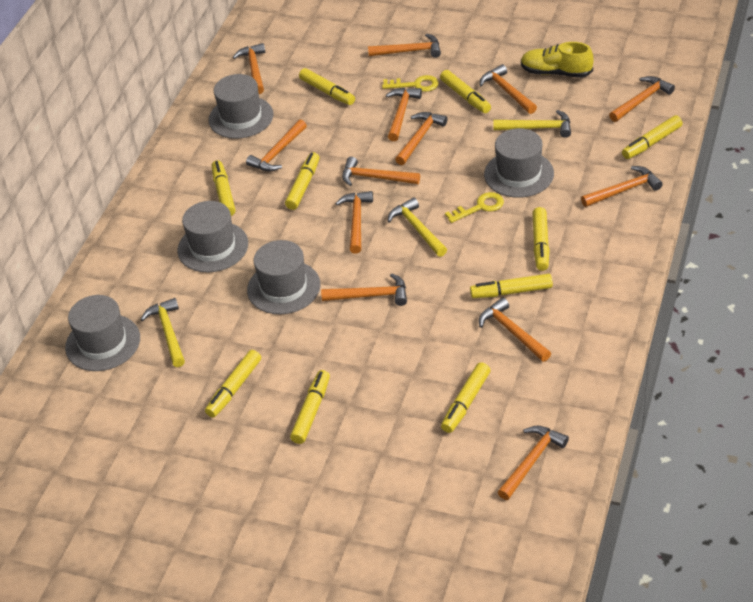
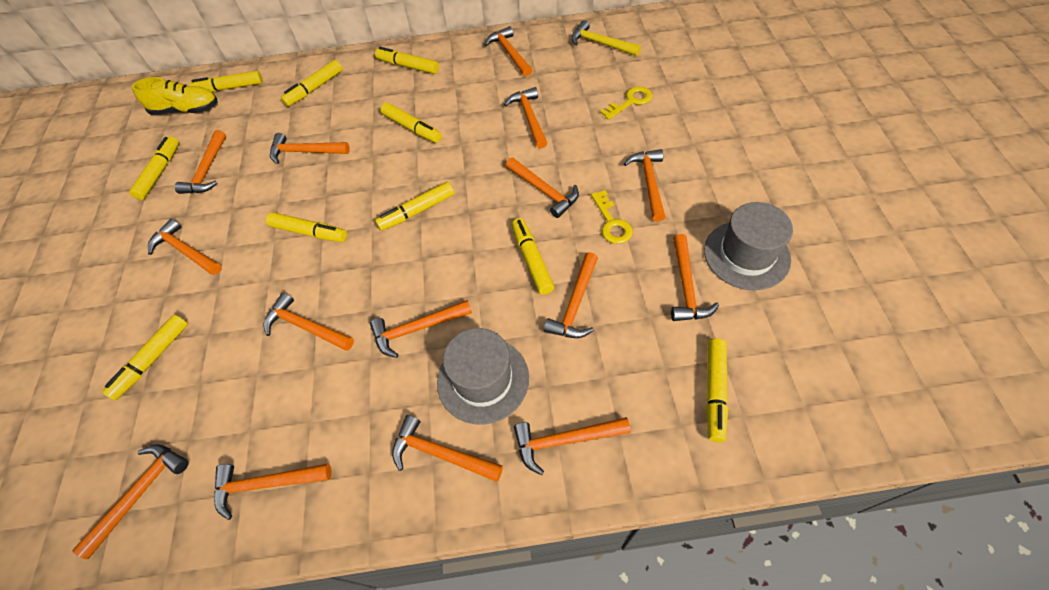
grey hat: [65,295,140,371] [177,201,248,273] [209,74,273,139] [247,240,320,314] [484,128,554,198] = 5 -> [437,328,529,425] [704,202,793,290] = 2
orange hammer: [233,43,265,94] [246,119,307,171] [321,274,407,306] [335,191,373,254] [342,157,420,186] [368,33,441,58] [386,88,422,141] [395,112,448,165] [479,297,551,362] [480,64,537,114] [498,426,569,500] [581,166,663,207] [609,76,675,122] = 13 -> [72,444,189,559] [148,218,222,275] [175,130,226,194] [214,463,331,520] [264,292,354,351] [270,133,350,164] [370,300,472,358] [392,415,503,482] [485,26,532,77] [504,87,547,148] [506,158,579,218] [514,417,631,475] [544,252,598,338] [624,149,665,222] [671,234,719,321] = 15
yellow hammer: [140,298,185,367] [388,198,447,257] [494,110,571,138] = 3 -> [571,20,641,56] = 1

